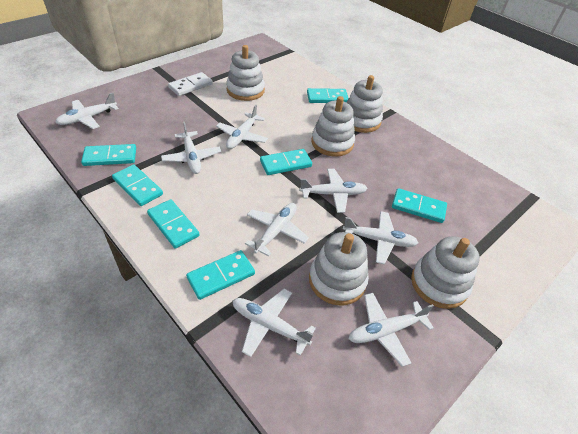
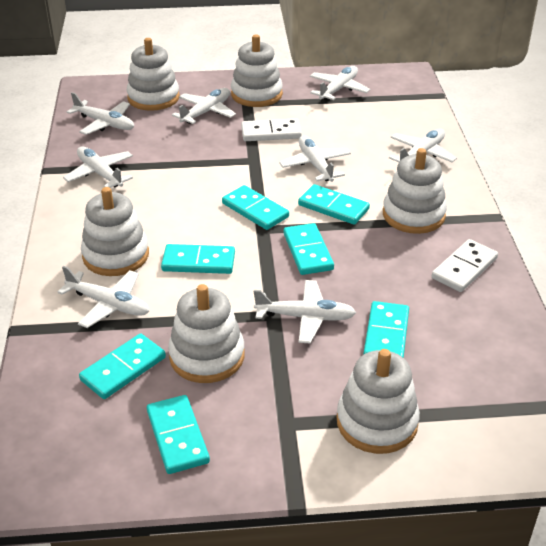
white domino: [168,72,213,96] = 1 -> [241,118,302,141] [432,239,498,292] = 2
white stacking toy: [226,45,265,101] [309,232,369,305] [311,96,355,157] [347,75,383,133] [411,236,480,309] = 5 -> [81,187,149,276] [127,38,180,111] [168,284,245,383] [231,34,283,107] [337,349,420,454] [383,148,447,234] = 6

